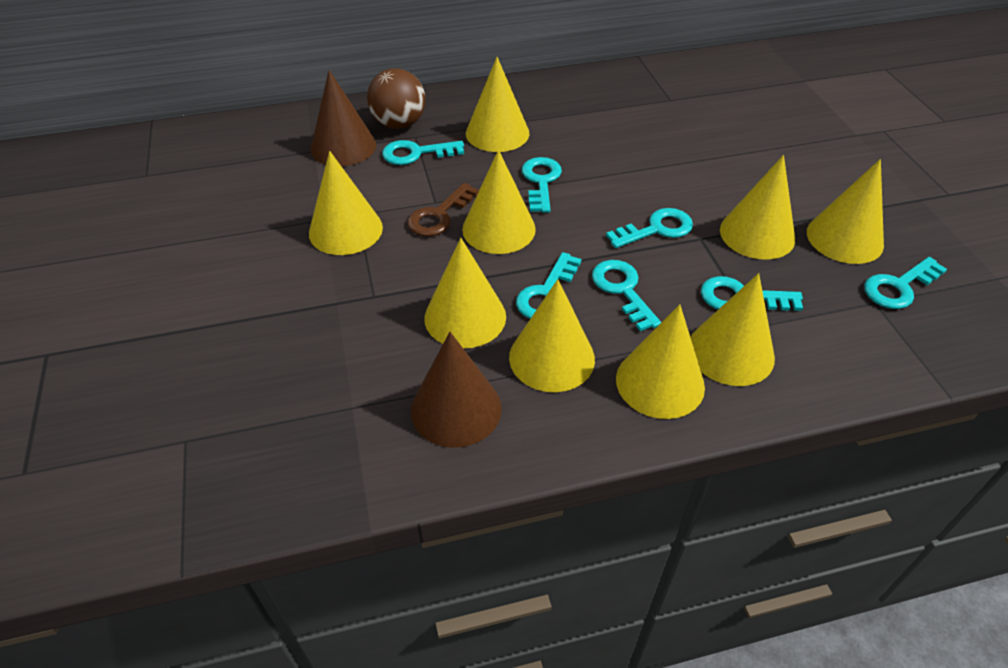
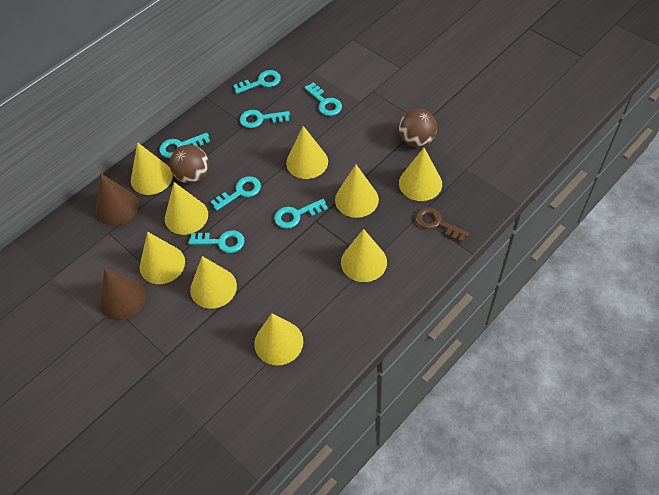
brown ball: [367,68,425,129] = 1 -> [170,145,209,183] [399,109,437,147] = 2

